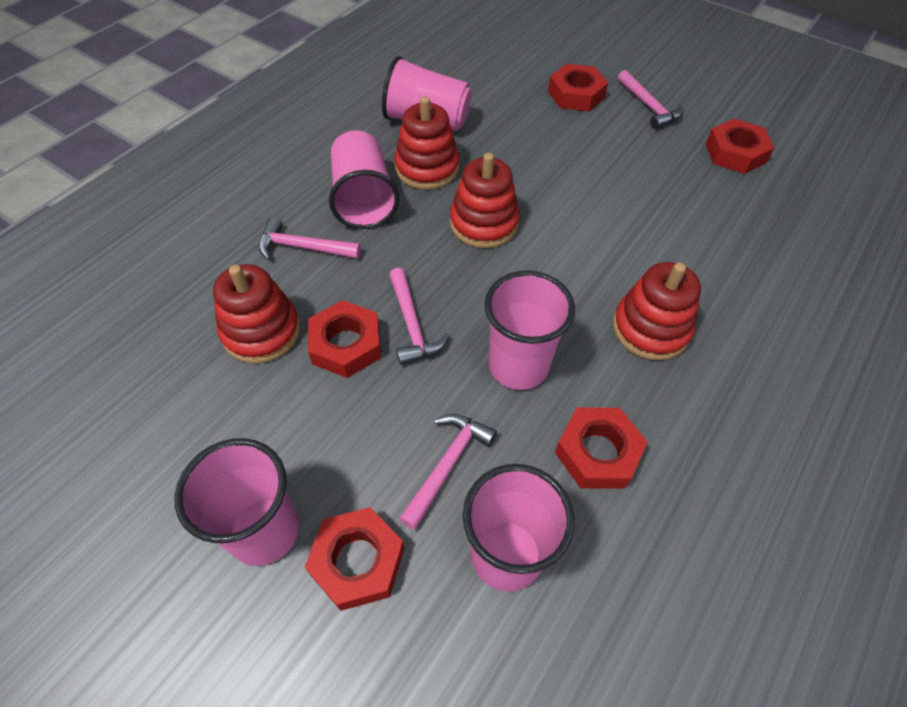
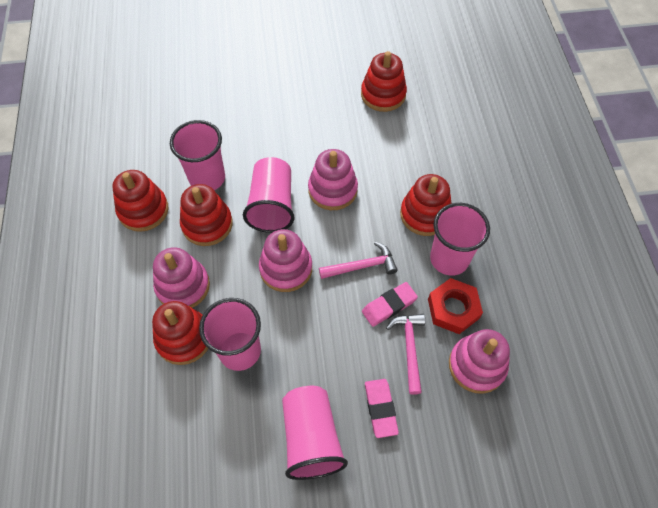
pink eraser: none = 0 -> [362,282,418,327] [365,379,399,438] = 2
pink hammer: [259,217,361,260] [389,268,450,365] [399,414,497,530] [618,70,684,129] = 4 -> [319,242,398,279] [386,314,425,395] = 2
pink stacking toy: none = 0 -> [153,247,210,308] [259,229,312,292] [308,149,358,210] [449,329,510,394] = 4
red nut: [305,507,404,611] [308,300,381,378] [548,64,608,111] [555,408,648,489] [706,118,774,174] = 5 -> [428,278,483,334] = 1
red stacking toy: [213,264,300,364] [394,97,459,190] [450,153,520,248] [613,262,701,360] = 4 -> [112,170,168,232] [152,301,208,365] [180,184,233,246] [361,51,407,112] [400,174,452,236] = 5

